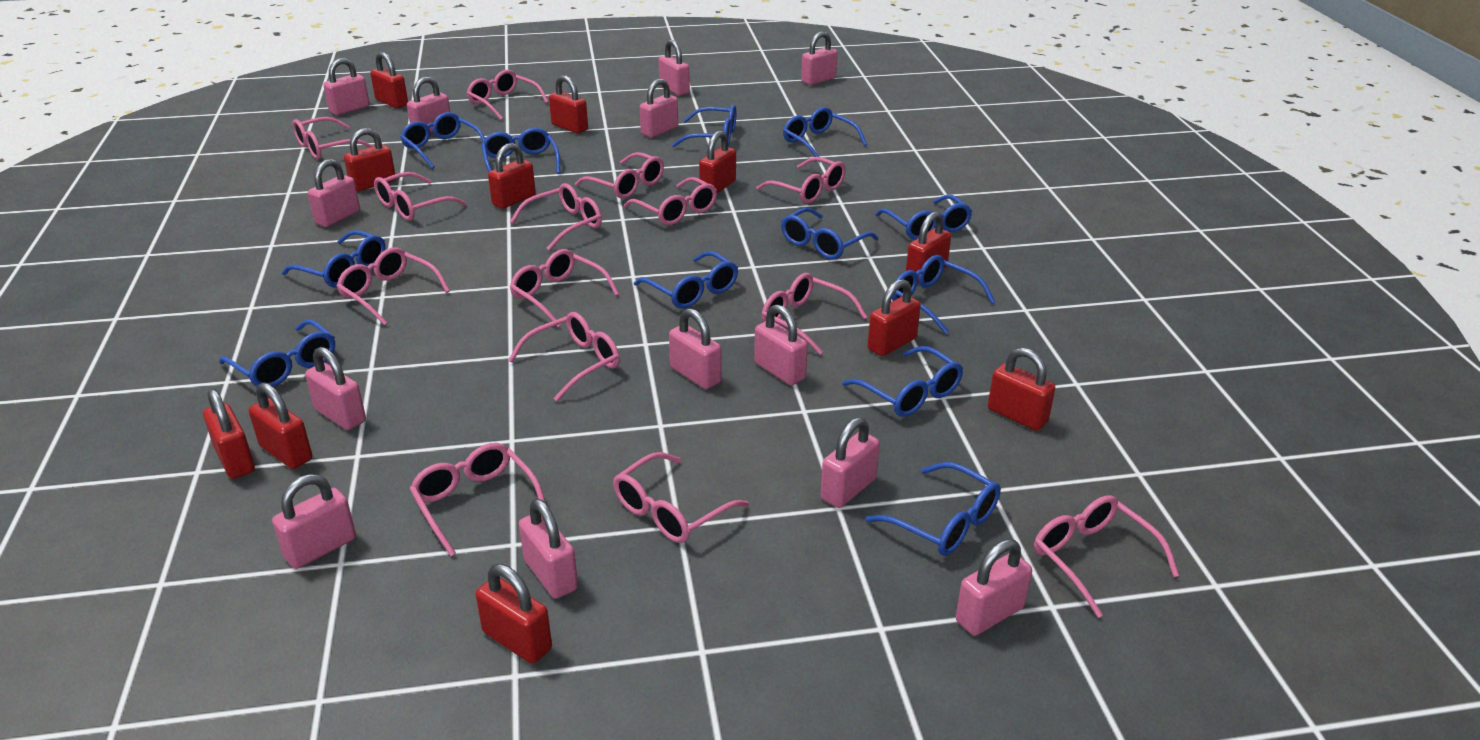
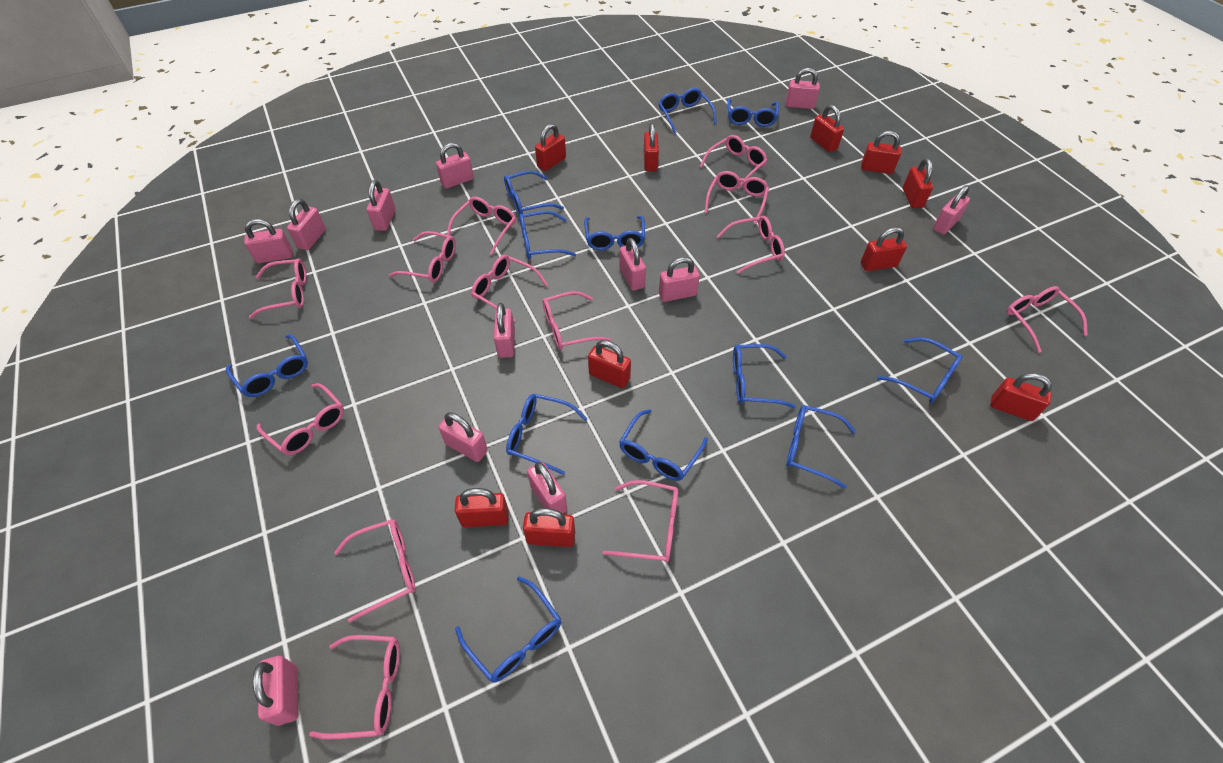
pink glasses: [293,117,374,159] [336,247,450,326] [374,172,467,221] [410,443,545,556] [467,70,548,120] [508,312,620,401] [510,183,602,251] [510,249,619,327] [575,152,664,199] [613,452,749,543] [624,177,717,225] [756,157,846,204] [762,273,867,355] [1034,495,1179,618] = 14 -> [249,258,307,319] [257,383,344,455] [309,635,400,739] [334,519,416,623] [389,231,456,283] [447,197,516,255] [471,255,548,321] [543,291,611,350] [603,480,678,562] [700,135,767,189] [705,171,769,225] [717,216,785,274] [1006,286,1088,353] = 13
pink padlock: [272,474,356,569] [305,347,366,430] [308,159,360,227] [323,58,370,115] [407,77,450,133] [519,499,578,599] [640,79,678,138] [659,40,690,96] [669,308,722,389] [754,304,808,385] [801,32,838,85] [821,417,880,508] [956,539,1032,636] = 13 -> [244,219,293,263] [252,656,299,726] [287,199,326,250] [367,180,396,231] [436,143,474,189] [439,412,488,462] [494,303,515,358] [527,462,567,513] [619,238,646,291] [659,257,700,302] [786,68,820,109] [933,185,970,234] = 12
red padlock: [203,389,255,479] [249,382,312,469] [344,128,396,191] [370,52,408,108] [475,564,552,664] [488,143,536,209] [549,75,588,134] [699,131,736,193] [868,279,921,356] [906,212,951,283] [988,347,1055,431] = 11 -> [455,488,509,527] [523,508,575,547] [535,124,566,171] [588,340,631,388] [643,123,659,171] [810,105,844,152] [861,131,901,174] [861,227,907,271] [903,158,933,208] [990,373,1052,421] = 10

